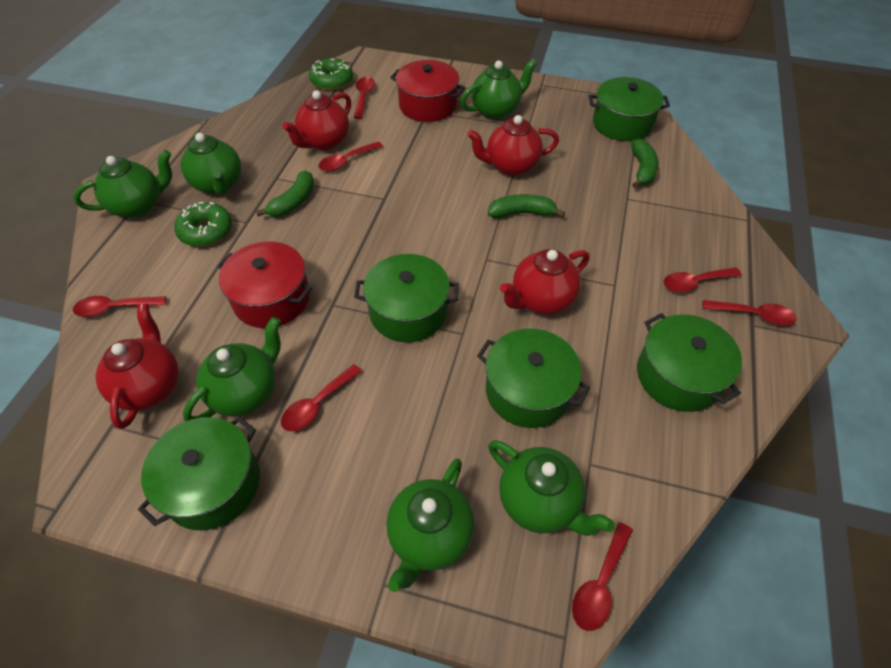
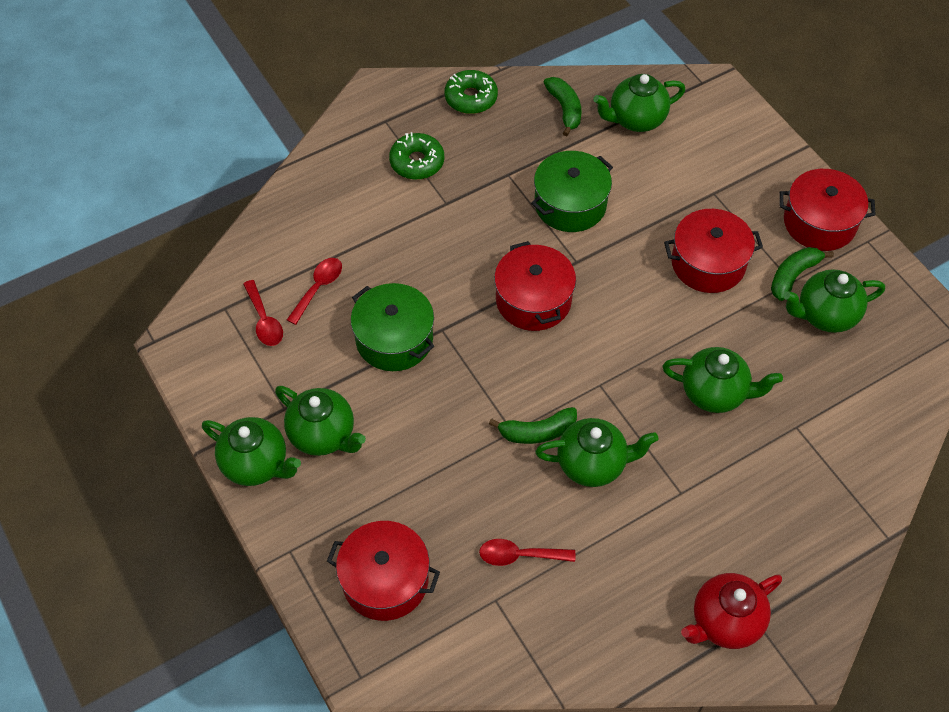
green pot: [138,416,260,530] [354,254,459,342] [477,329,590,428] [589,77,670,141] [637,313,742,412] = 5 -> [351,283,434,371] [531,151,613,232] = 2
red pot: [217,242,312,328] [390,60,465,122] = 2 -> [327,521,440,621] [494,241,576,331] [664,209,763,293] [779,169,876,251] = 4
red spoon: [73,296,166,317] [281,364,362,432] [318,142,383,172] [354,77,375,119] [572,522,633,631] [663,267,742,293] [703,300,797,325] = 7 -> [243,280,283,346] [287,258,342,325] [479,539,575,566] = 3
red teapot: [96,304,179,429] [282,90,351,151] [467,115,559,176] [500,249,589,314] = 4 -> [681,573,782,649] = 1

